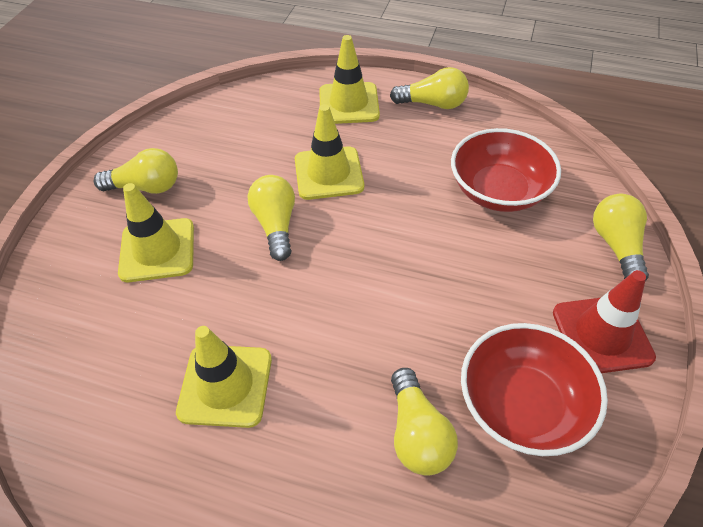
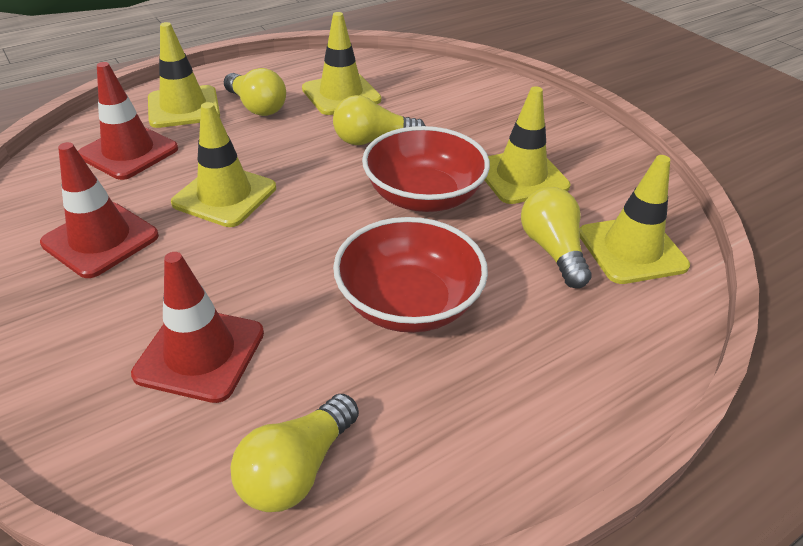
red traffic cone: [553,270,656,373] = 1 -> [40,142,159,278] [78,62,178,180] [131,252,264,403] = 3
yellow light bulb: [94,148,178,194] [248,175,295,261] [390,67,469,109] [391,368,458,476] [593,194,649,281] = 5 -> [224,68,286,116] [230,394,359,512] [333,95,425,145] [521,187,592,288] = 4
yellow traffic cone: [118,183,194,282] [176,326,272,428] [295,104,364,200] [319,35,380,124] = 4 -> [148,22,220,128] [171,102,276,227] [302,12,381,115] [485,86,571,204] [580,155,690,284] = 5

